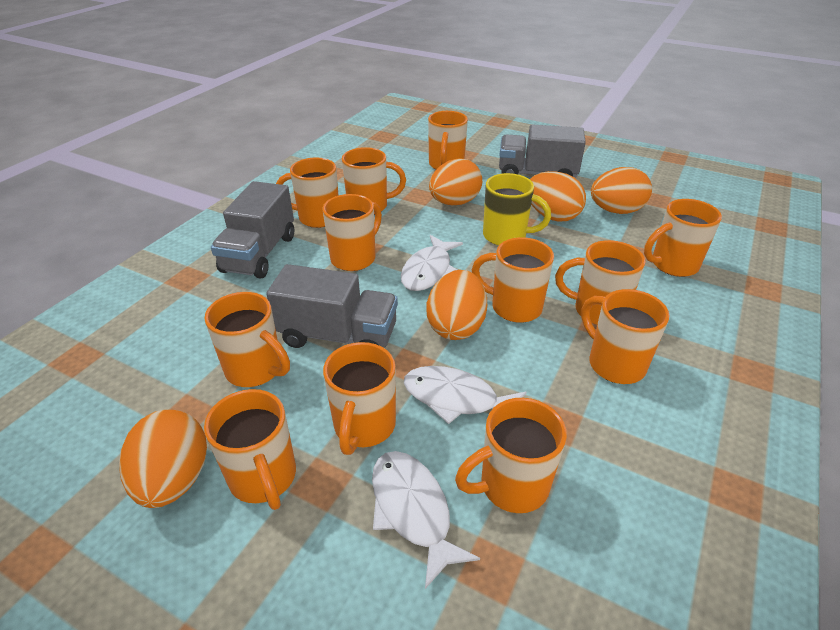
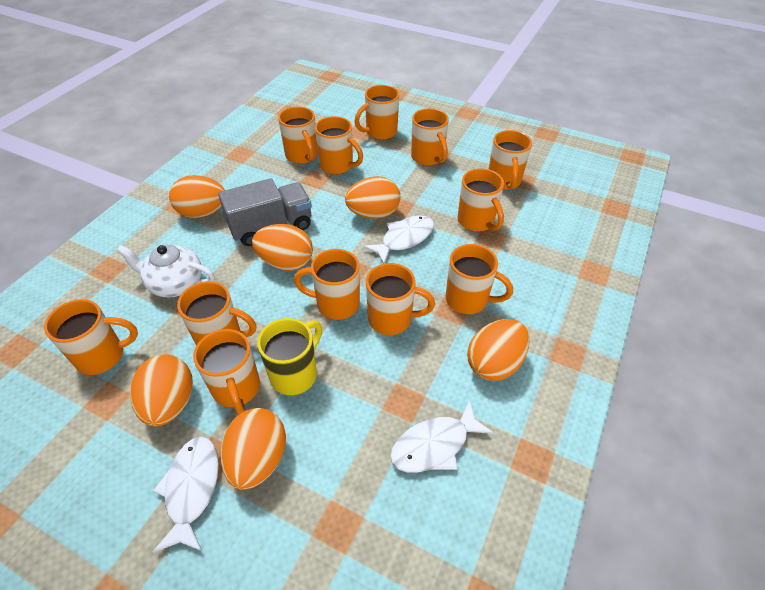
grey truck: [211,181,294,278] [266,264,398,348] [499,124,586,177] = 3 -> [218,178,312,246] = 1
orange egg: [119,410,207,508] [427,270,487,340] [429,159,482,205] [530,171,586,222] [591,167,652,214] = 5 -> [130,354,193,426] [169,175,225,218] [221,408,286,490] [252,224,313,271] [345,176,400,219] [467,319,530,381] = 6
white teapot: none = 0 -> [117,245,215,298] = 1

